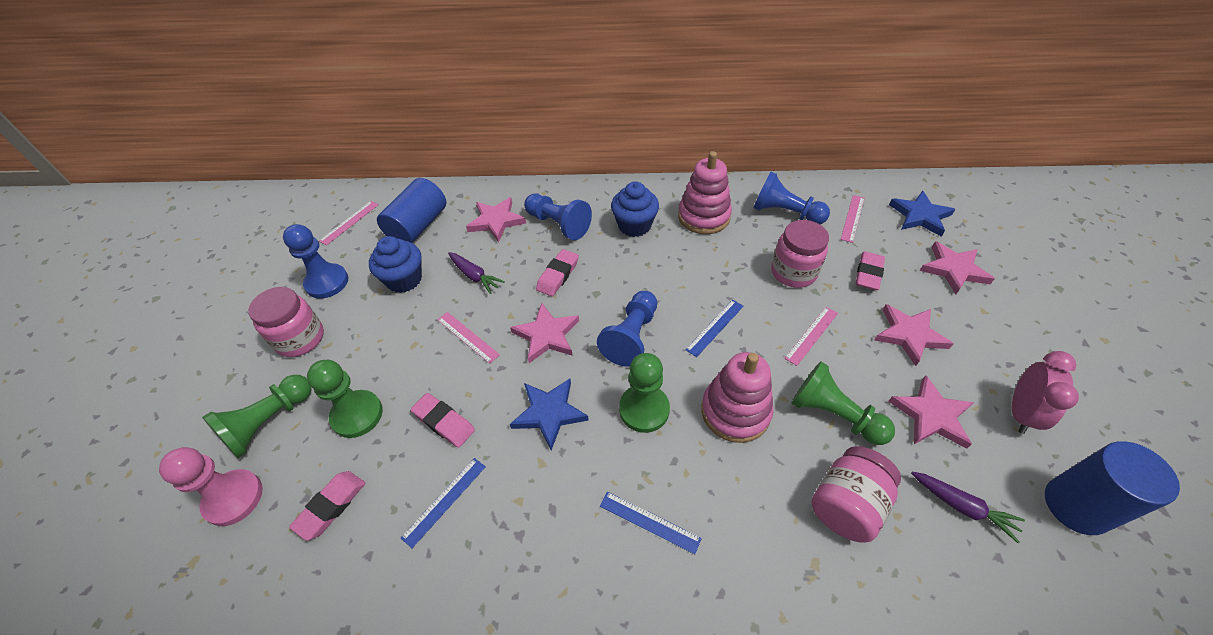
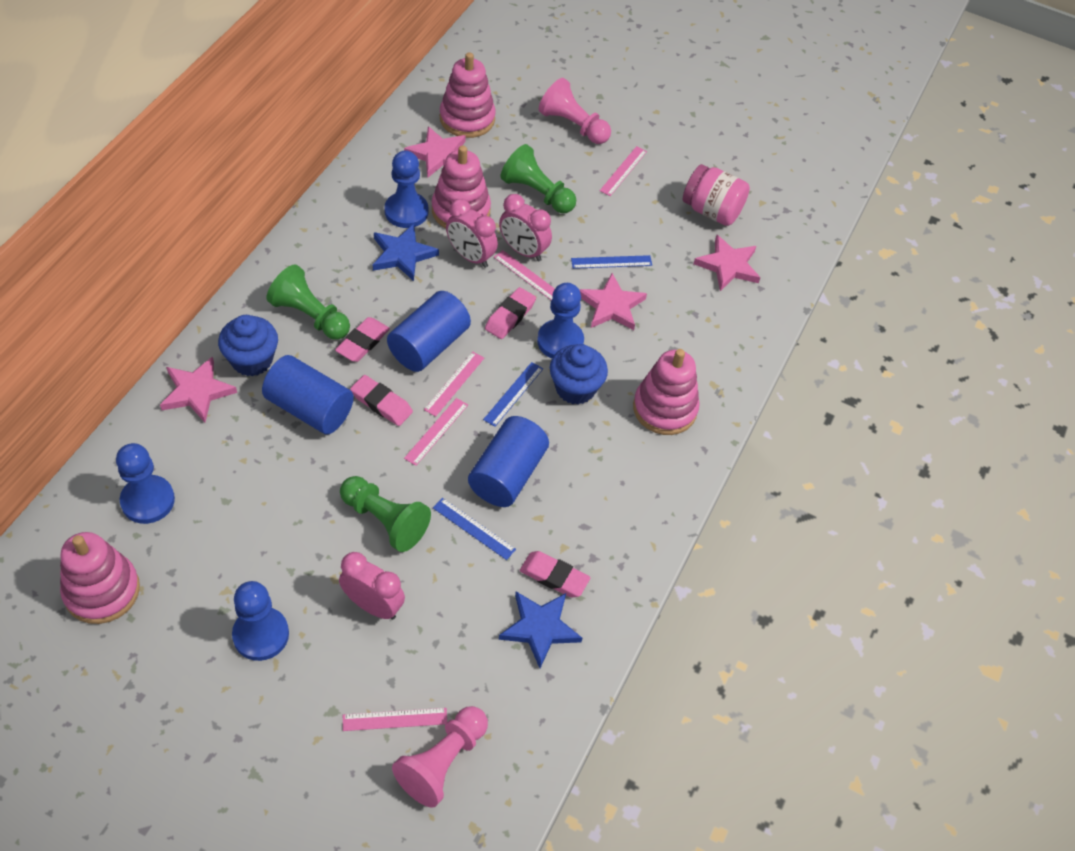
blue cylinder: [377,178,446,243] [1045,441,1180,535] = 2 -> [262,355,354,434] [387,291,471,372] [468,416,549,507] = 3
green pawn: [202,375,311,458] [307,360,383,438] [619,353,670,433] [791,362,895,445] = 4 -> [267,265,350,340] [340,476,431,552] [501,144,576,213] = 3
pink clock: [1012,351,1079,434] = 1 -> [339,552,405,620] [446,199,498,268] [499,194,552,261] = 3
pink jar: [248,287,324,357] [771,220,829,288] [811,446,901,543] = 3 -> [683,164,750,226] = 1
pink pawn: [159,447,263,526] = 1 -> [392,706,488,808] [539,78,611,144] = 2
pink ruler: [319,201,379,246] [437,312,500,364] [784,307,838,366] [841,195,864,243] = 4 -> [343,708,447,731] [404,398,468,466] [424,352,484,417] [494,250,555,300] [599,146,647,196] = 5
pink stacking toy: [678,151,732,234] [701,352,773,443] = 2 -> [60,532,140,624] [432,145,491,228] [440,52,496,138] [633,349,699,435] = 4
pink star: [466,197,526,242] [510,303,579,363] [874,304,954,366] [888,375,974,449] [920,241,995,294] = 5 -> [160,356,237,422] [404,126,466,178] [579,273,647,330] [694,235,760,291] = 4
purple carrot: [448,252,505,294] [911,472,1025,543] = 2 -> none = 0

